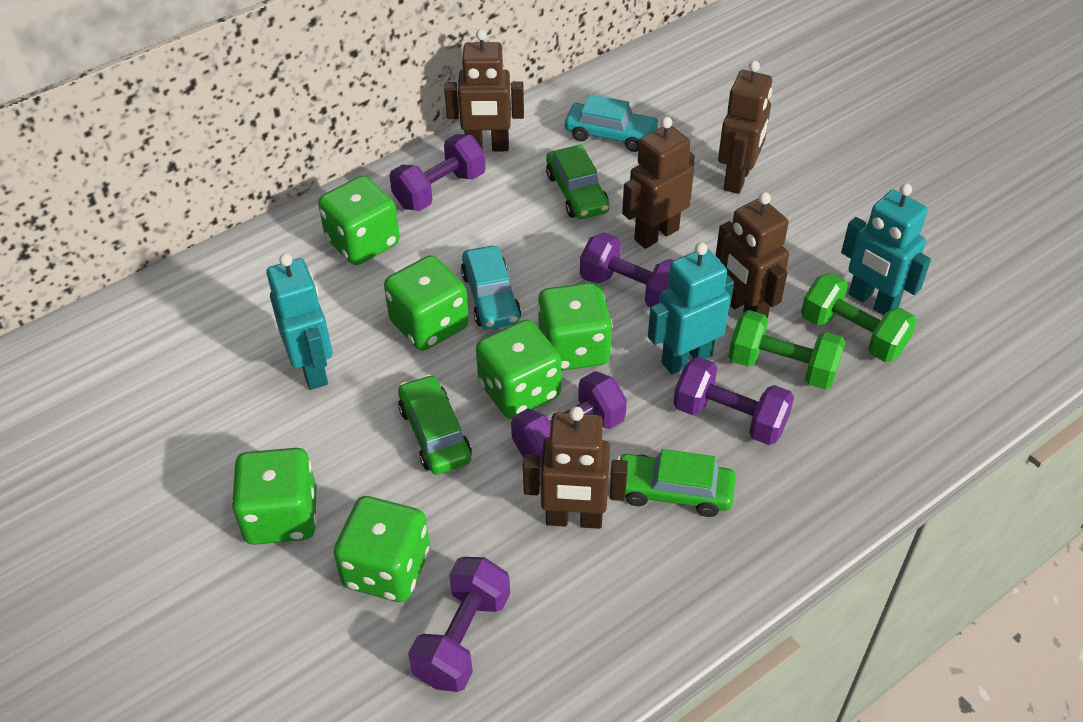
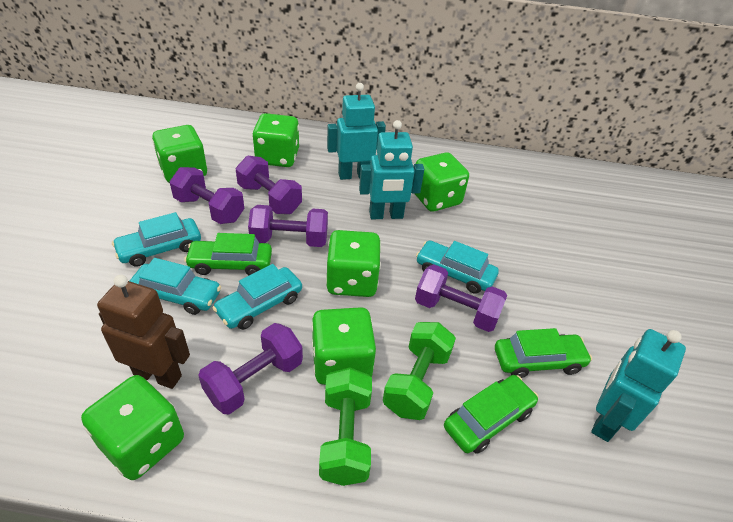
brown robot: [444,29,524,151] [523,406,628,529] [622,117,695,249] [716,192,789,319] [718,61,772,194] = 5 -> [97,275,190,389] = 1
turquoise car: [461,246,521,330] [565,94,660,152] = 2 -> [112,212,201,267] [130,258,221,315] [213,264,302,330] [416,240,499,294] = 4

